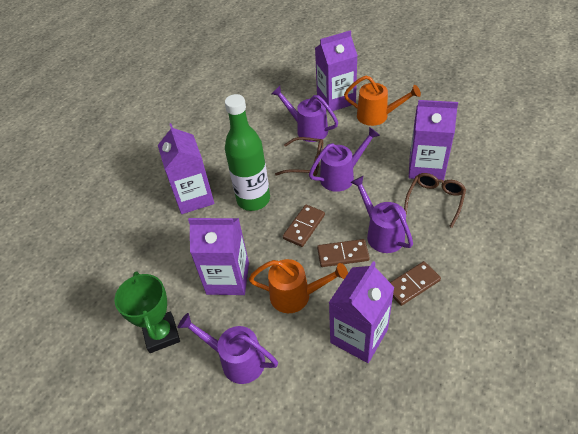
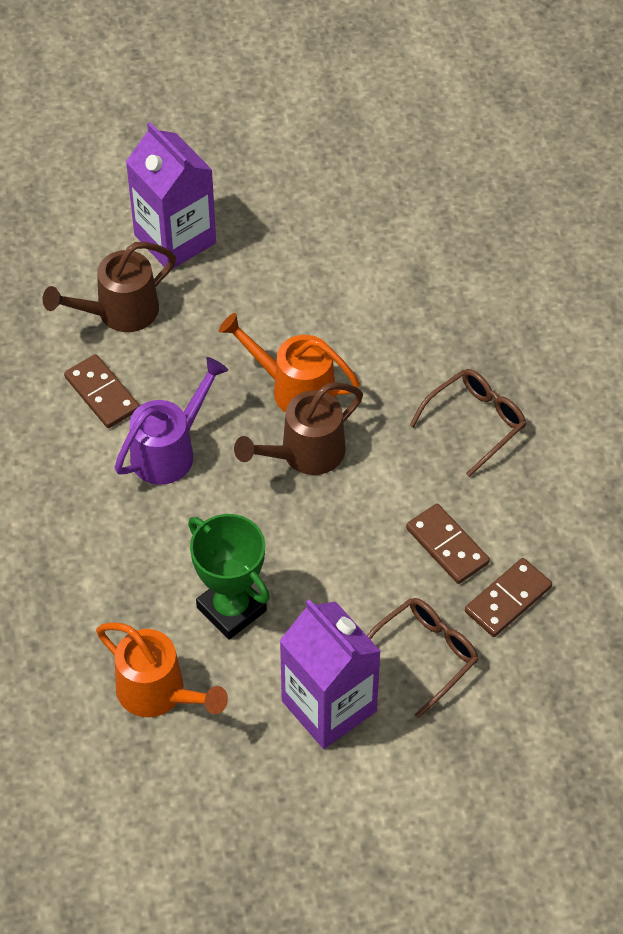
brown watering can: none = 0 -> [43,242,176,332] [234,382,363,475] = 2
green bottle: [225,94,270,211] = 1 -> none = 0
purple carton: [158,123,214,214] [188,218,249,295] [315,30,358,111] [329,261,395,363] [409,100,458,181] = 5 -> [126,122,216,269] [279,600,381,749] = 2
purple watering can: [177,313,278,384] [272,86,338,142] [309,127,380,192] [350,176,413,253] = 4 -> [115,357,228,485] = 1

